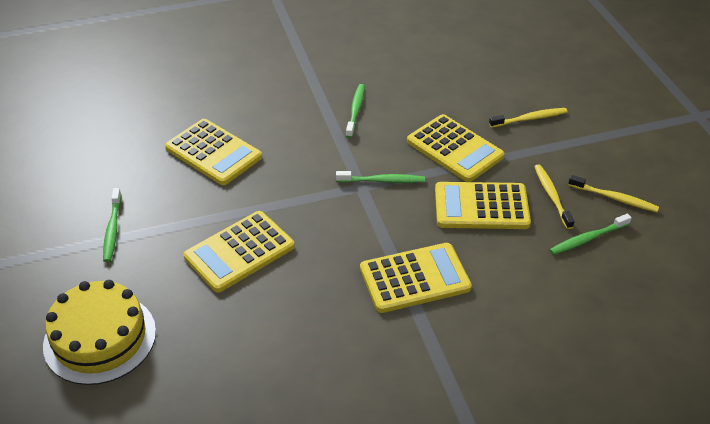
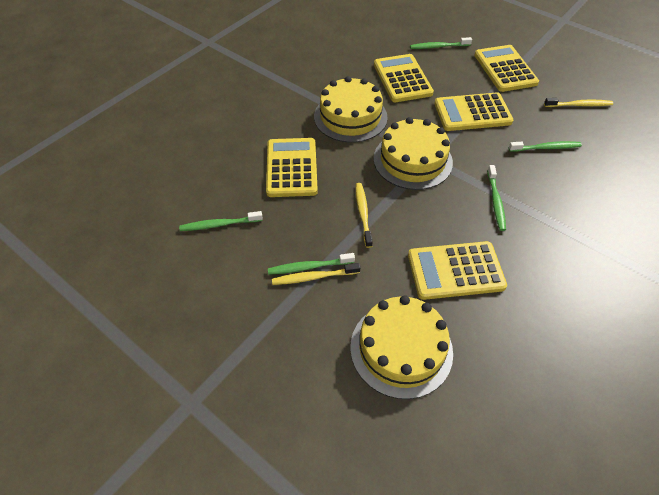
green toothbrush: [103,188,122,262] [336,171,425,183] [346,84,365,138] [549,214,632,255] = 4 -> [179,211,263,231] [268,253,355,275] [410,37,472,49] [487,165,506,231] [509,141,582,152] = 5
yellow cake: [43,280,156,385] = 1 -> [314,76,388,143] [350,295,453,399] [373,117,453,190] = 3

